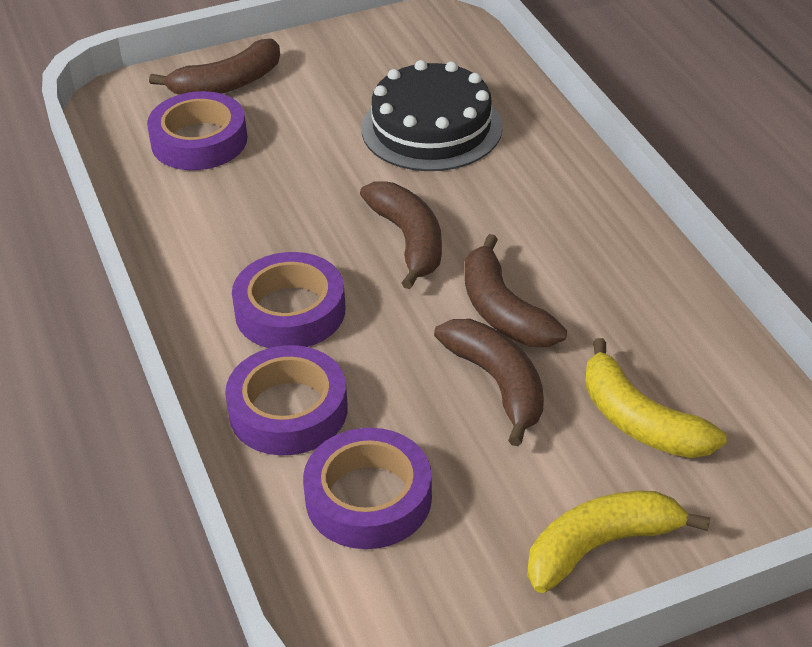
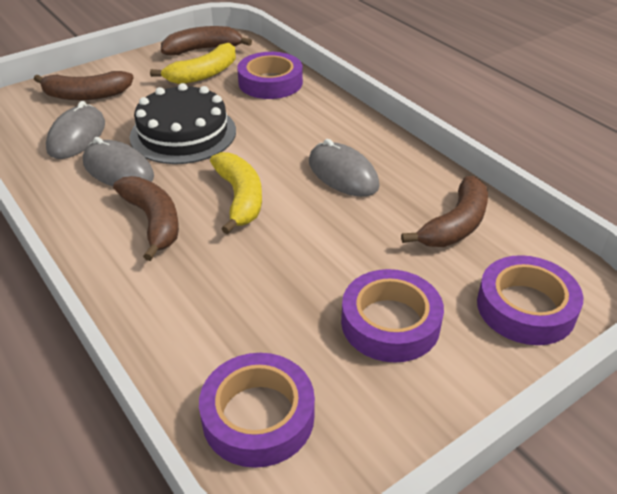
grey mouse: none = 0 -> [46,101,105,159] [83,137,154,186] [309,139,380,197] = 3

